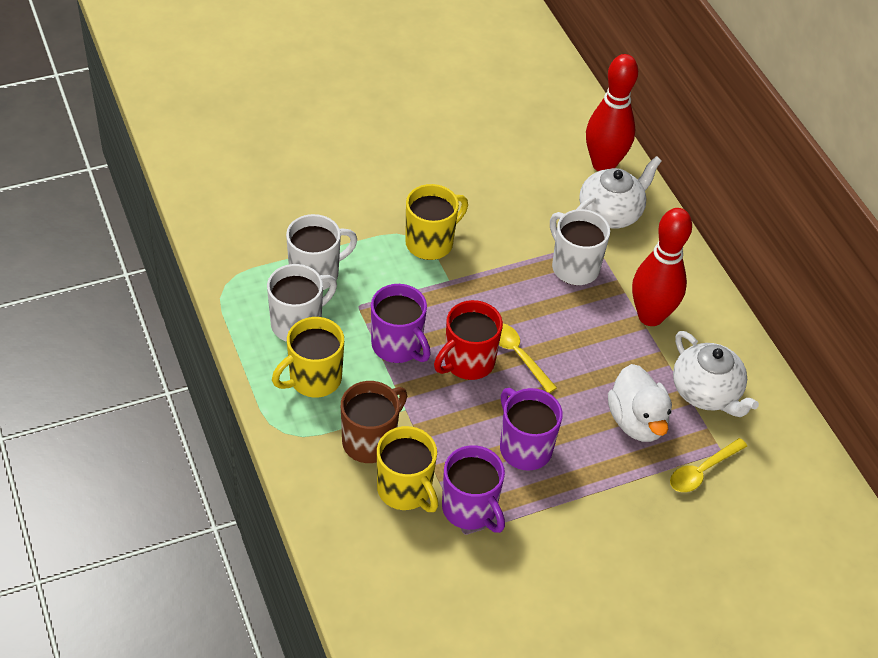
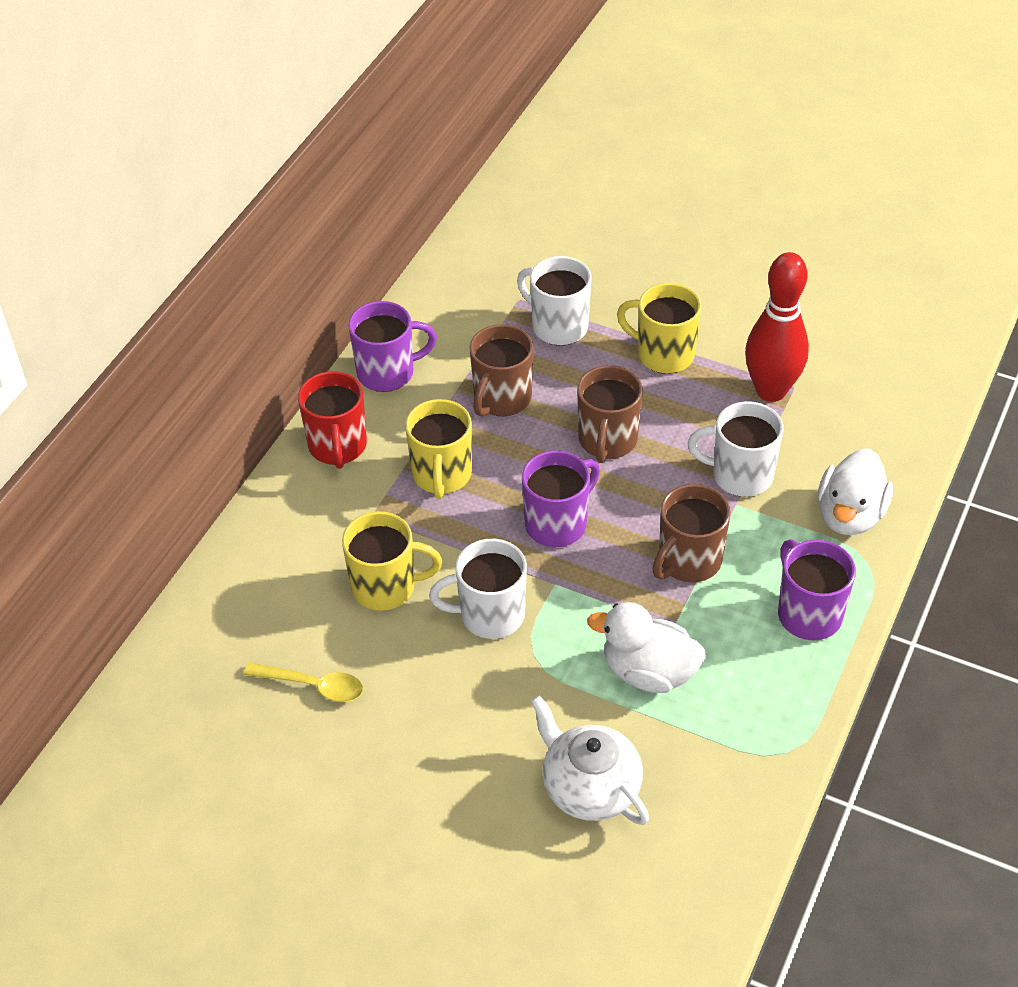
brown mug: [341,381,407,463] = 1 -> [470,324,533,417] [577,365,643,463] [652,484,731,582] = 3
red bowling pin: [586,54,638,171] [632,208,692,326] = 2 -> [745,252,809,402] = 1
white duck: [608,364,672,442] = 1 -> [587,602,706,693] [818,448,893,535] = 2
white teapot: [576,156,662,229] [673,331,759,417] = 2 -> [531,695,649,825] = 1
yellow spoon: [499,324,557,393] [670,438,747,492] = 2 -> [244,663,363,702] = 1

